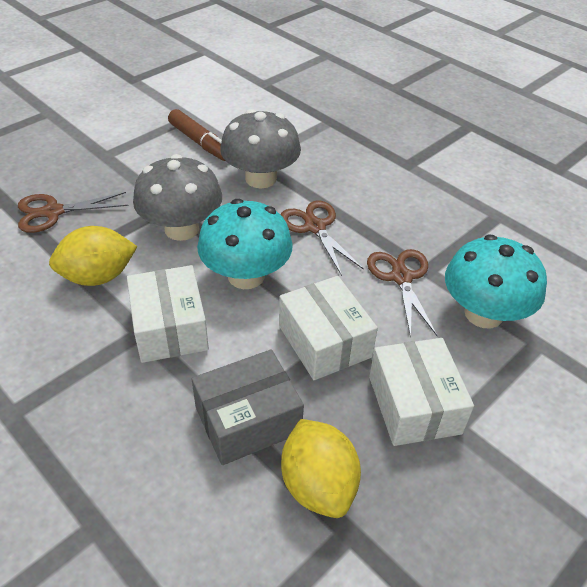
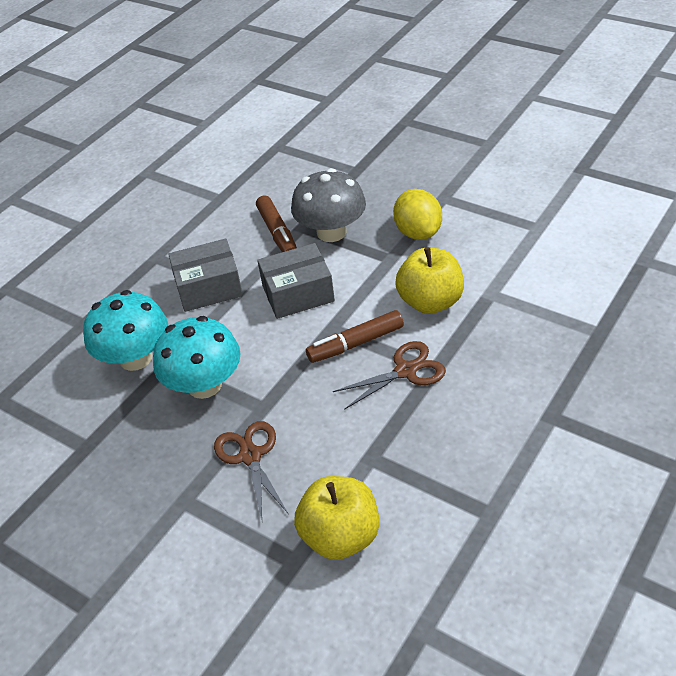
brown marker: [168,109,225,161] = 1 -> [256,195,297,252] [306,310,404,363] = 2
brown scissors: [18,192,129,233] [281,201,364,276] [367,249,437,338] = 3 -> [214,421,288,520] [333,341,446,410] = 2
grey box: [192,349,304,465] = 1 -> [168,239,243,312] [257,243,335,319] = 2
grey mushroom: [133,154,222,241] [220,109,301,188] = 2 -> [291,168,366,242] = 1
white box: [127,265,209,363] [279,276,378,380] [369,338,474,446] = 3 -> none = 0
yellow apple: none = 0 -> [294,476,379,560] [395,247,464,314] = 2
yellow lemon: [49,226,138,286] [281,419,361,518] = 2 -> [393,189,442,240] = 1

